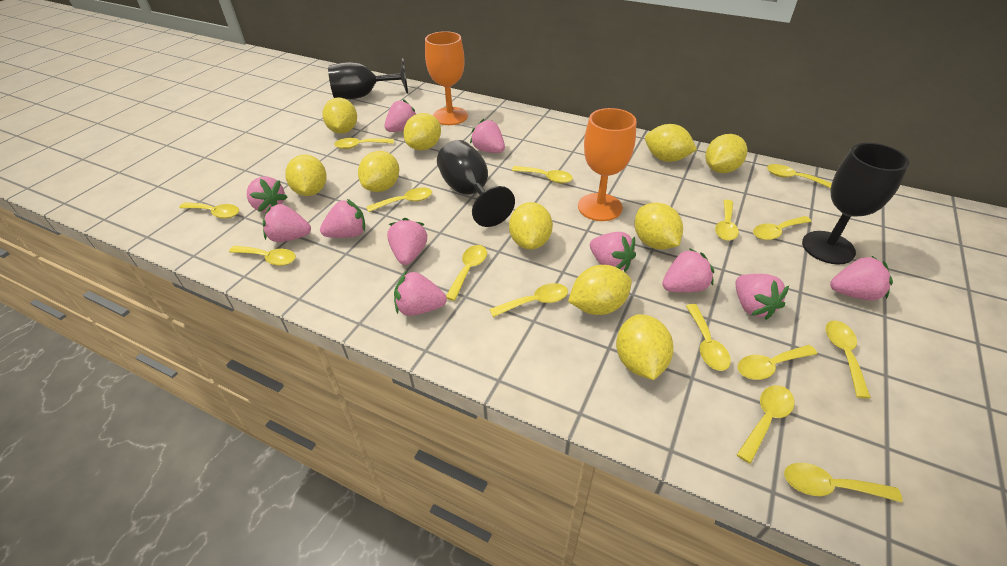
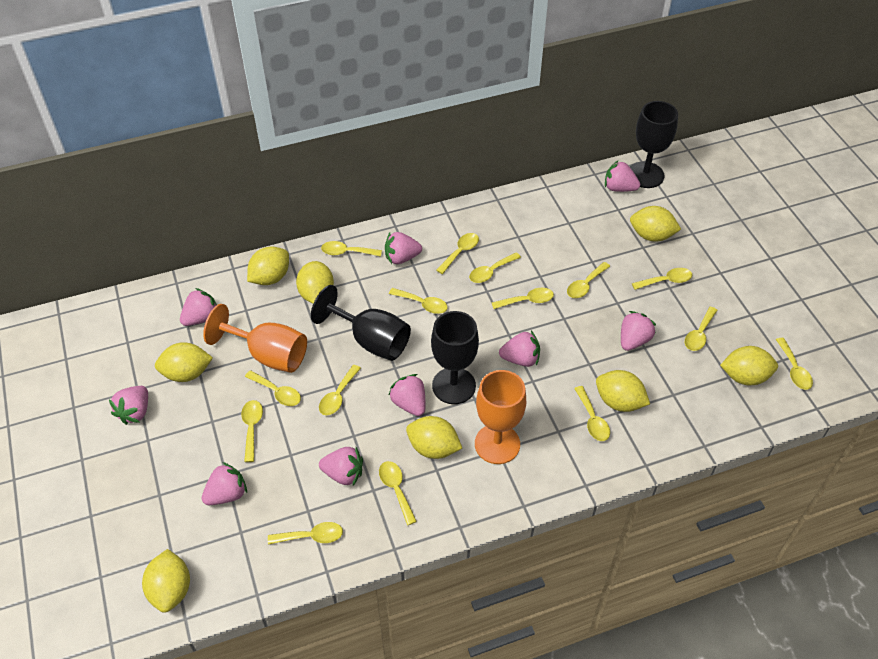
pink strawberry: [247,176,287,213] [263,204,311,242] [320,199,365,238] [385,99,416,132] [387,218,427,265] [394,271,447,316] [470,119,505,153] [590,232,636,272] [662,248,714,292] [736,274,789,320] [830,256,893,301] = 11 -> [109,386,148,425] [180,288,217,326] [202,462,247,505] [319,447,363,486] [385,232,422,264] [389,374,425,416] [499,331,540,367] [605,160,640,192] [621,311,656,351] = 9
yellow lemon: [285,155,327,196] [322,97,357,134] [358,151,399,192] [403,113,441,150] [509,202,553,250] [568,265,632,315] [616,314,674,380] [634,202,683,250] [645,124,697,162] [705,134,747,173] = 10 -> [142,549,190,613] [155,342,213,382] [247,247,289,285] [296,261,334,303] [406,416,462,459] [596,370,650,412] [630,206,681,242] [720,346,778,386] = 8

